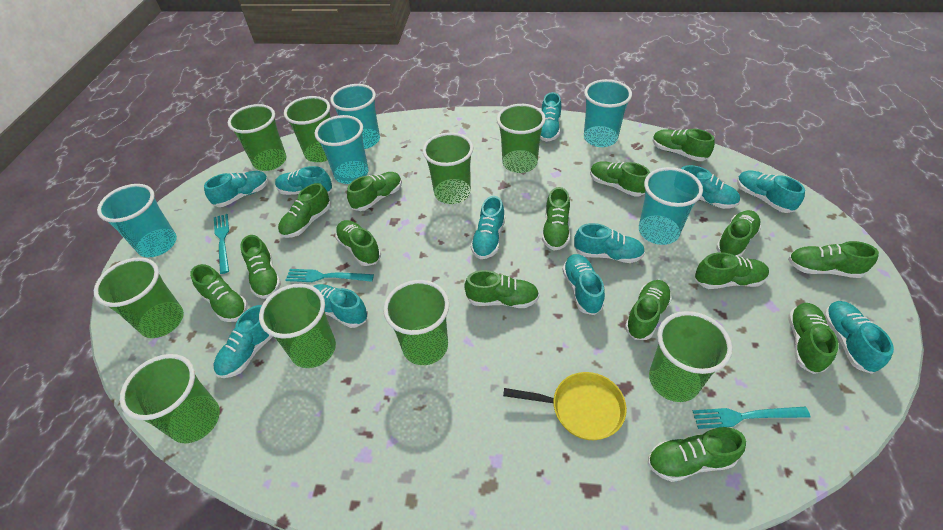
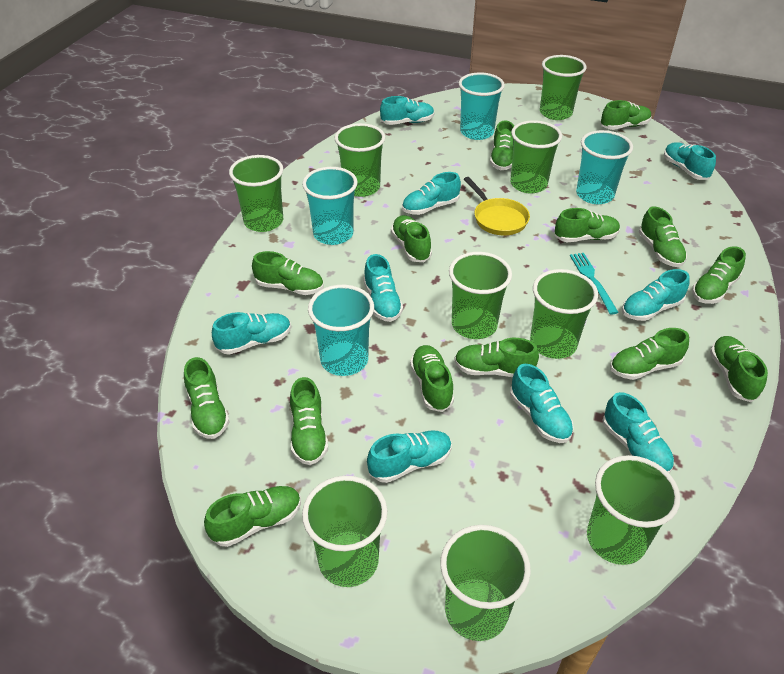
green shoe: [190,264,248,322] [240,235,281,299] [278,183,331,238] [335,220,381,266] [347,172,402,211] [464,270,539,308] [542,187,570,251] [590,161,650,197] [625,280,672,340] [648,427,746,482] [653,129,715,161] [695,252,769,289] [716,210,761,257] [788,241,879,278] [788,303,839,374] = 15 -> [184,357,230,439] [204,486,301,547] [252,251,323,295] [290,377,328,465] [391,215,432,262] [410,345,454,412] [454,338,539,377] [490,121,514,170] [555,208,620,242] [601,100,652,130] [610,328,689,380] [639,207,687,267] [692,246,746,304] [710,336,768,402] = 14
turquoise cup: [97,184,177,257] [315,115,369,184] [330,84,380,149] [584,79,632,147] [639,167,703,245] = 5 -> [302,167,358,245] [308,285,374,376] [459,73,505,140] [576,130,633,204] = 4
turquoise fork: [214,214,229,274] [285,269,374,282] [693,407,810,429] = 3 -> [570,253,619,315] = 1
turquoise shoe: [204,171,268,207] [213,305,273,378] [275,166,332,195] [314,284,368,328] [471,196,505,259] [540,92,561,142] [562,254,605,315] [574,223,645,263] [681,165,740,209] [737,170,805,213] [824,301,894,374] = 11 -> [212,312,291,355] [363,254,403,322] [367,430,452,483] [380,96,435,125] [402,172,461,215] [510,364,574,443] [603,392,674,473] [622,269,690,321] [664,142,716,180] = 9

